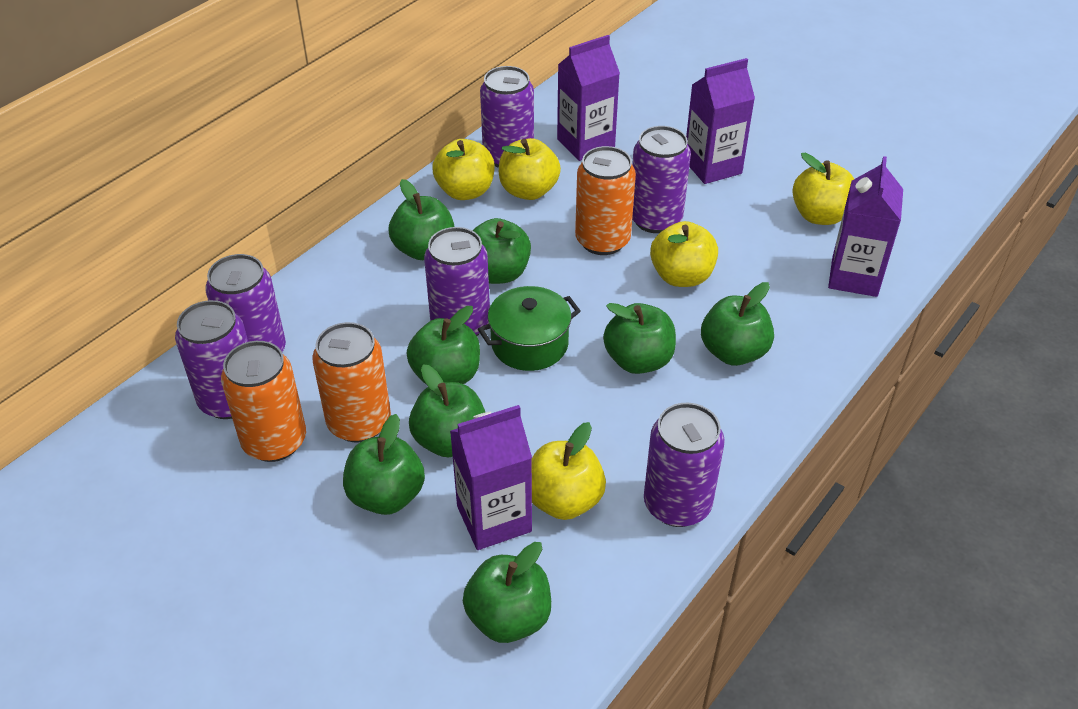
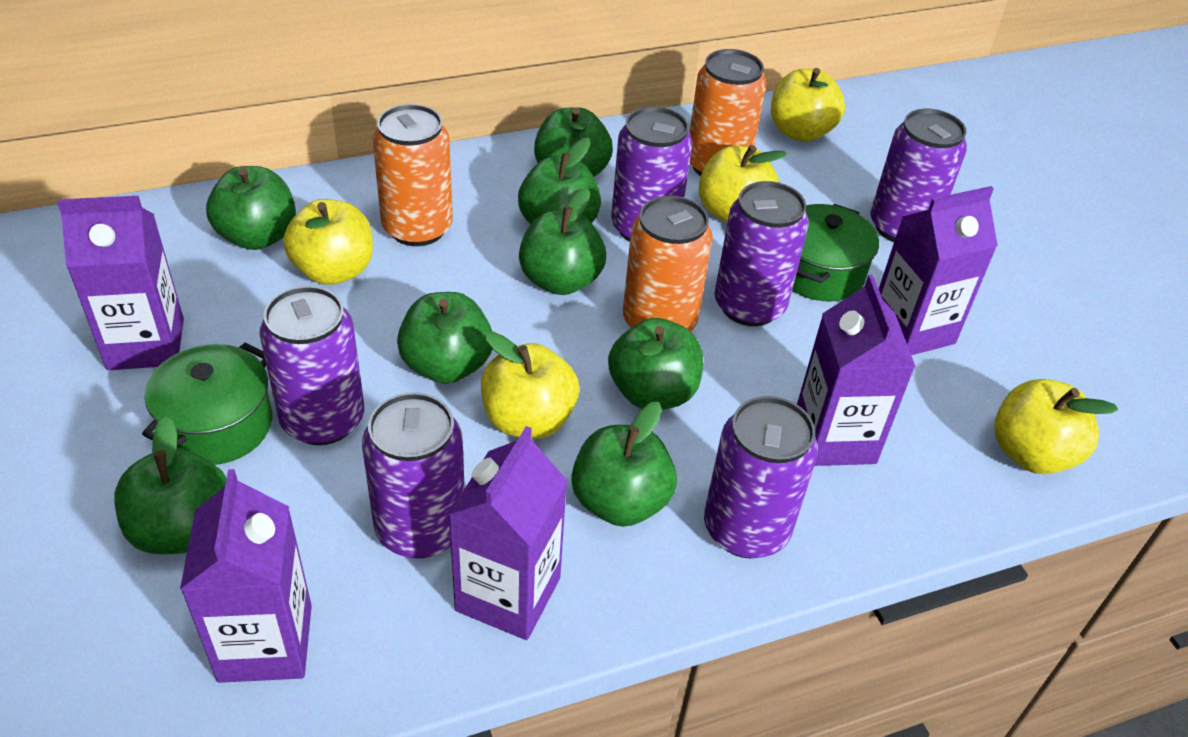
green pot: [478,286,581,371] = 1 -> [142,343,272,465] [792,204,879,301] = 2
purple carton: [450,405,532,550] [557,35,620,161] [686,58,755,184] [828,156,903,297] = 4 -> [57,196,184,370] [180,469,312,683] [448,426,568,640] [797,275,916,466] [879,186,998,355] = 5

